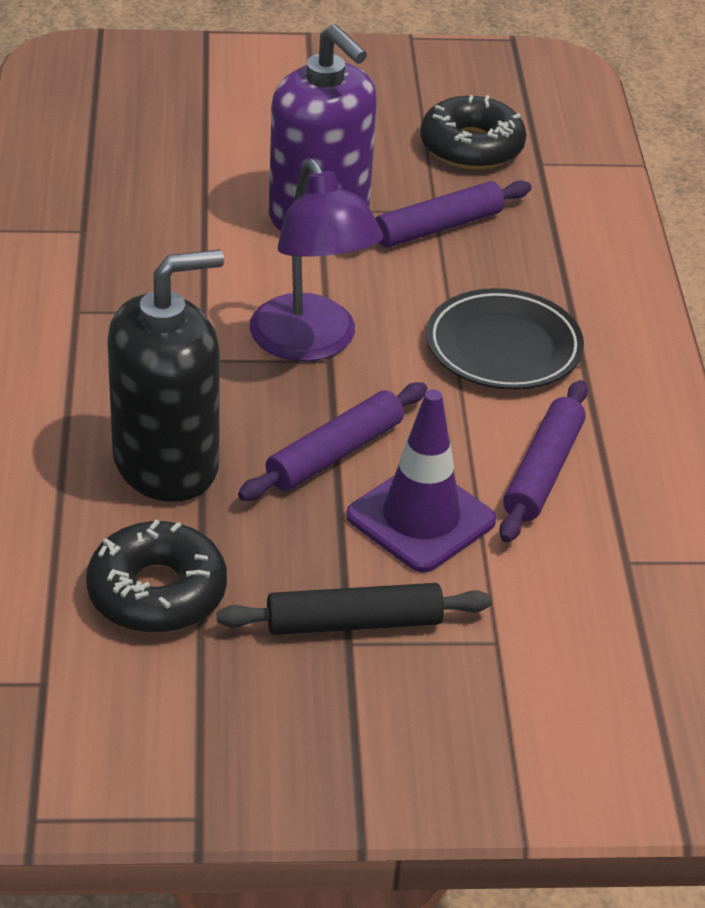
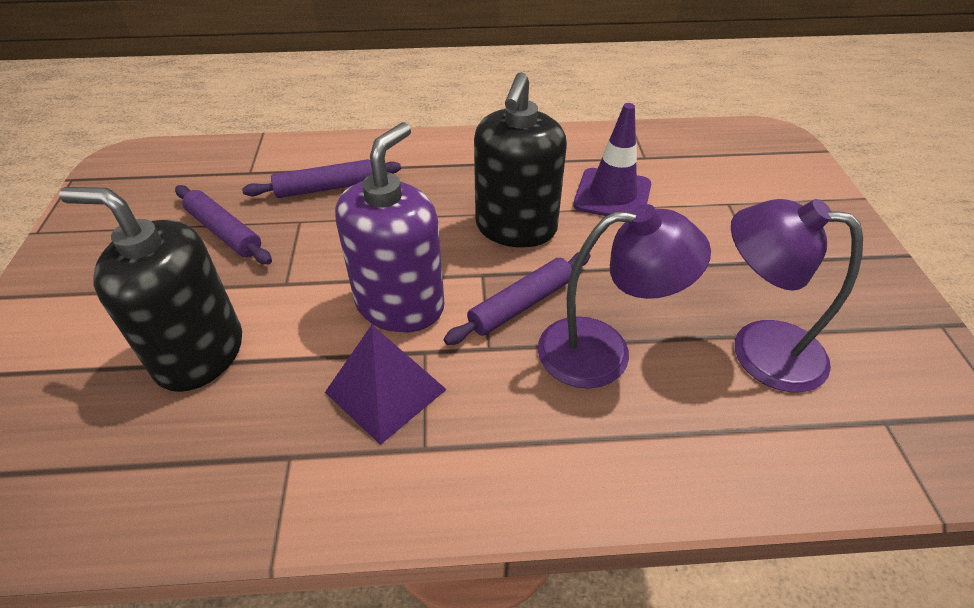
black donut: [86,520,227,633] [420,95,526,170] = 2 -> none = 0
black plate: [426,288,584,390] = 1 -> none = 0
black rolling pin: [217,583,492,635] = 1 -> none = 0
black soap dispenser: [107,250,224,502] = 1 -> [59,187,242,392] [474,72,567,247] = 2
purple lamp: [250,159,383,361] = 1 -> [538,204,711,389] [731,199,863,392] = 2
purple pyramid: none = 0 -> [325,325,447,445] = 1

